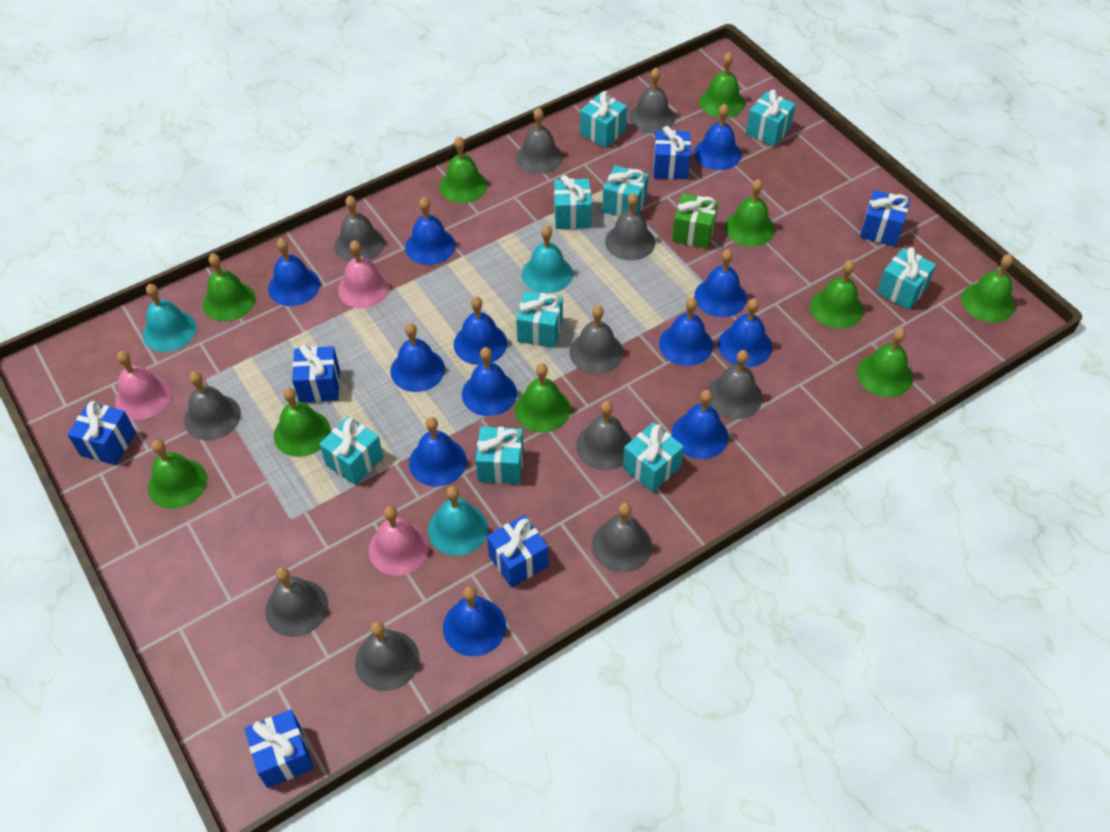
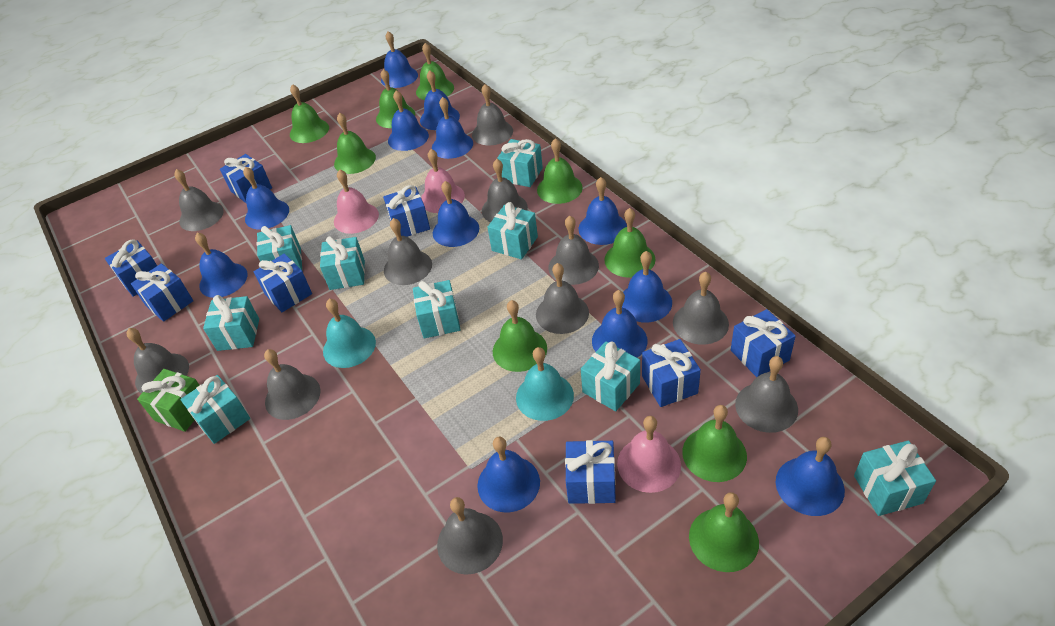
blue gift: [67,401,136,465] [245,710,314,788] [292,344,340,402] [487,515,549,587] [653,126,691,179] [860,190,910,246] = 6 -> [105,240,157,297] [131,263,193,322] [220,154,272,203] [254,253,312,312] [383,185,430,237] [565,440,616,504] [642,339,701,407] [731,309,796,377] = 8
green bell: [148,439,207,509] [203,254,256,322] [274,388,331,457] [439,136,488,203] [515,363,571,433] [699,52,745,118] [725,179,775,247] [810,260,863,329] [857,328,912,397] [961,254,1015,323] = 10 -> [290,84,329,143] [334,113,376,174] [376,69,415,128] [416,43,454,100] [493,300,547,372] [537,138,583,204] [604,208,656,278] [682,405,747,482] [689,492,759,572] = 9
turquoise bell: [143,284,197,352] [428,486,488,556] [522,225,573,293] = 3 -> [323,299,376,368] [516,347,574,421] = 2

